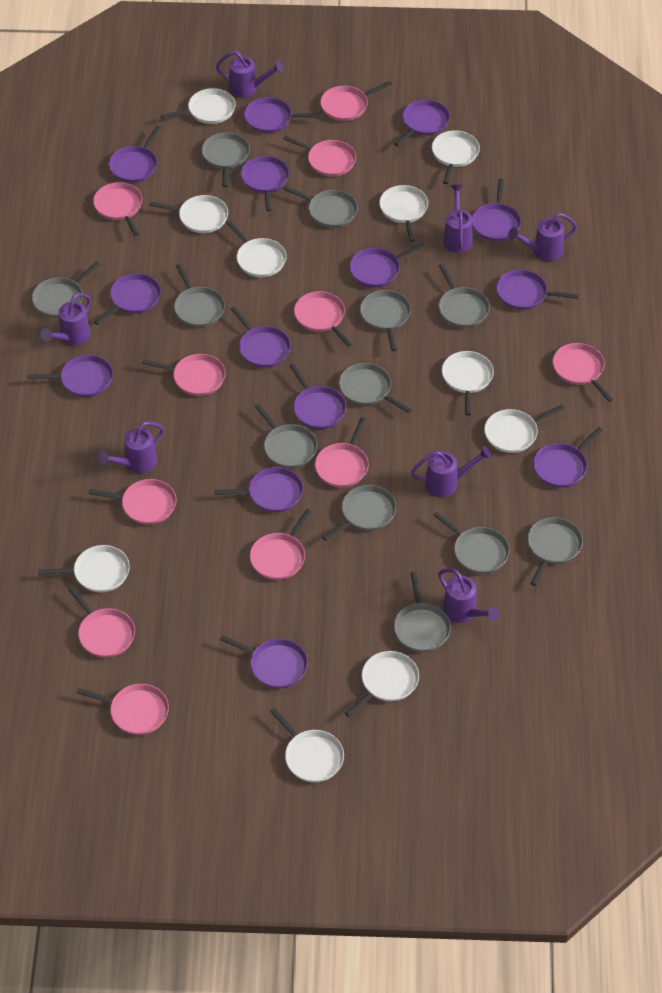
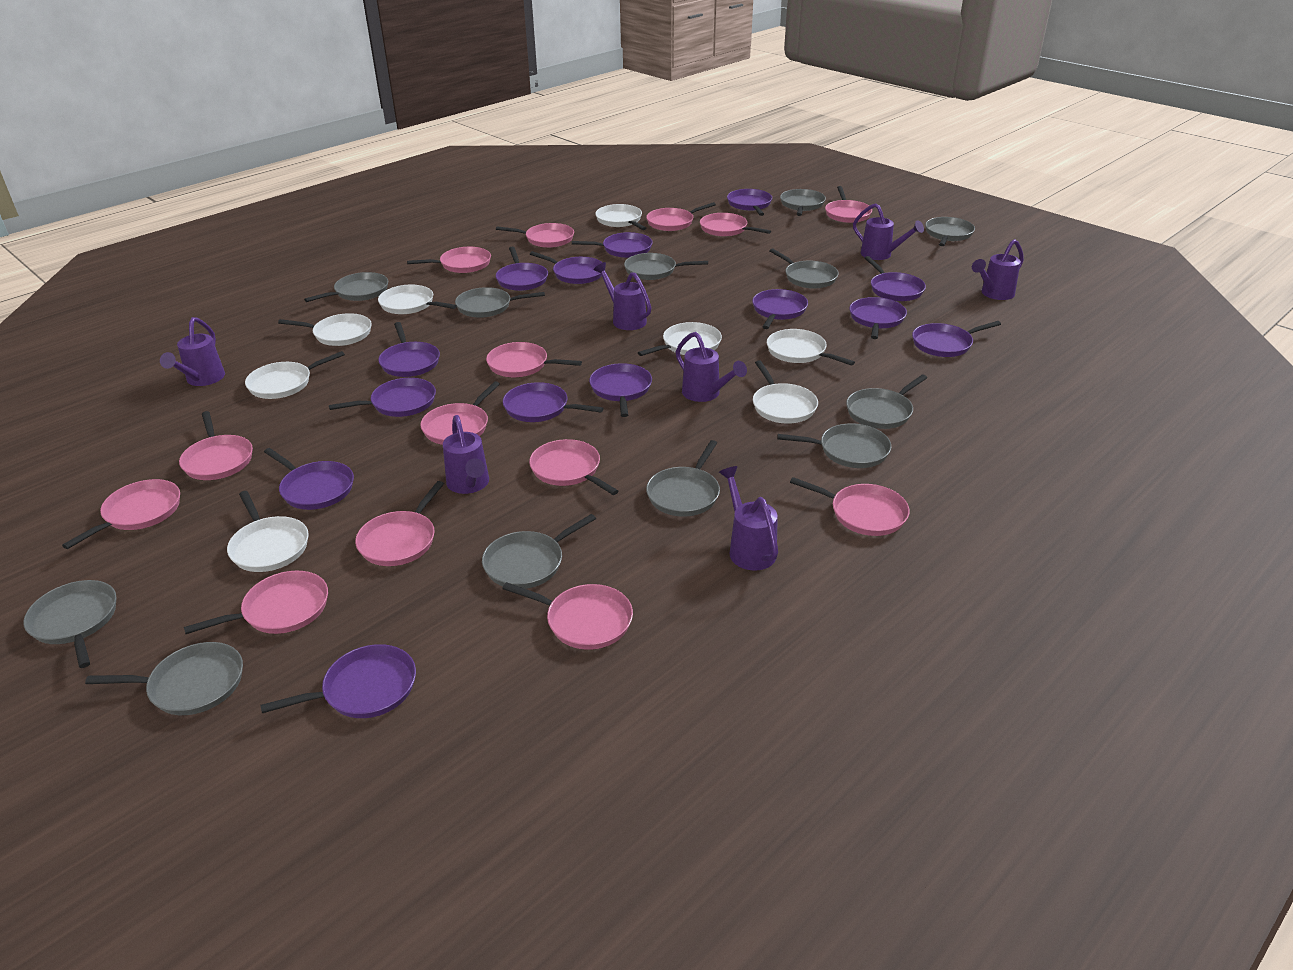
pink pan: [68,587,135,658] [77,684,169,735] [88,479,177,525] [93,182,142,236] [142,354,226,396] [250,509,312,580] [283,135,356,177] [294,291,352,347] [315,417,369,488] [320,81,392,121] [553,343,613,402] = 11 -> [62,479,180,549] [179,411,253,480] [184,570,328,634] [355,481,444,566] [407,247,491,273] [420,381,500,445] [486,342,582,377] [496,223,574,248] [502,582,633,650] [529,439,618,495] [646,202,716,231] [700,213,771,237] [790,477,910,536] [825,186,872,223] = 14
white pan: [38,545,130,592] [149,195,228,233] [161,88,235,124] [227,220,287,277] [270,708,344,783] [345,651,419,717] [379,185,428,242] [432,130,480,184] [442,351,494,416] [484,405,564,453] = 10 -> [227,491,309,572] [245,351,345,399] [278,313,372,346] [378,285,457,314] [595,204,646,230] [638,322,722,356] [753,360,818,424] [767,329,855,366] = 8

